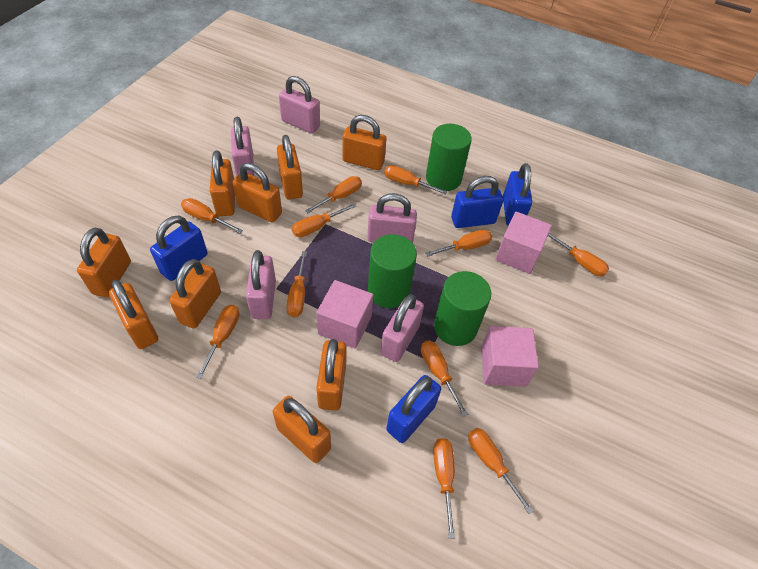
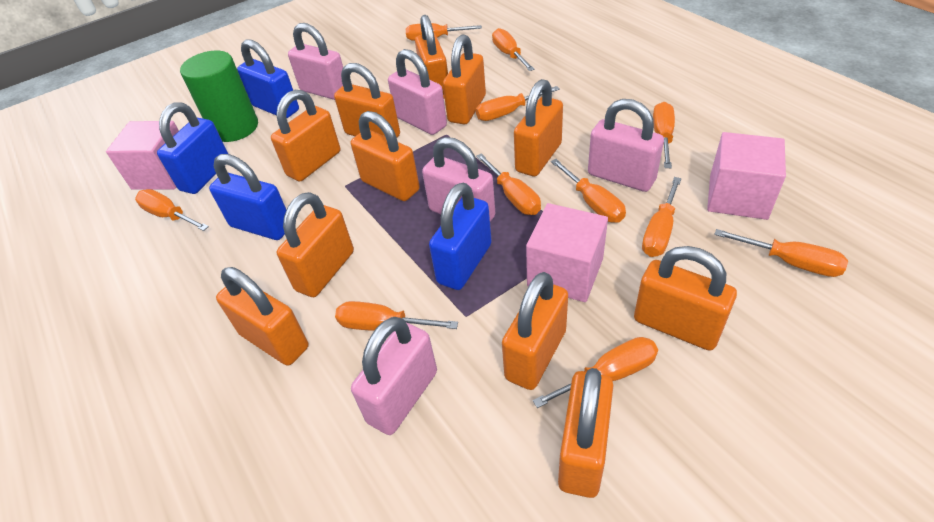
green cylinder: [368,234,417,308] [426,124,472,191] [434,271,491,346] = 3 -> [180,51,258,142] = 1
orange padlock: [77,228,131,297] [109,280,158,349] [169,259,221,328] [210,150,235,216] [233,163,282,222] [273,396,331,463] [277,135,303,199] [316,339,347,411] [342,115,386,170] = 9 -> [216,267,309,366] [271,90,340,182] [277,192,354,297] [334,63,400,138] [351,111,420,201] [415,15,448,99] [443,34,486,124] [502,272,568,390] [514,79,563,176] [558,368,613,498] [634,246,737,351] = 11

